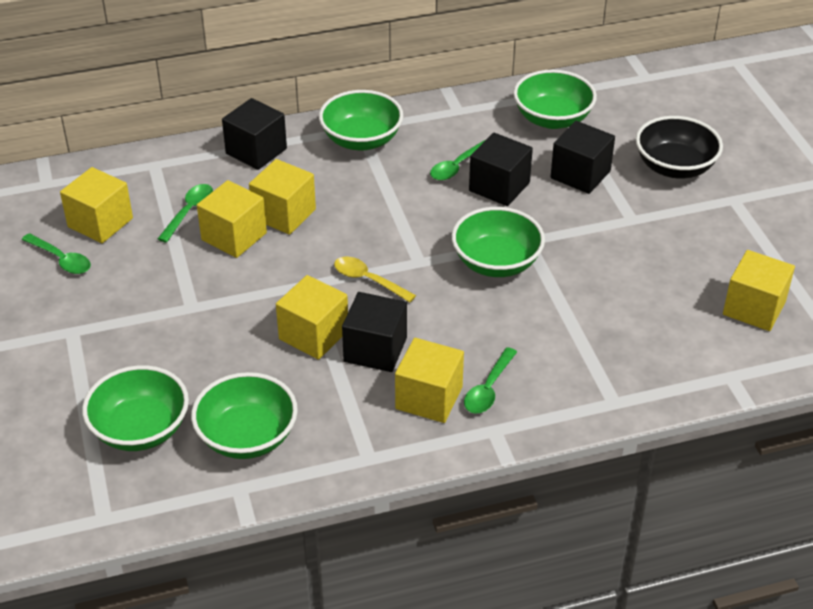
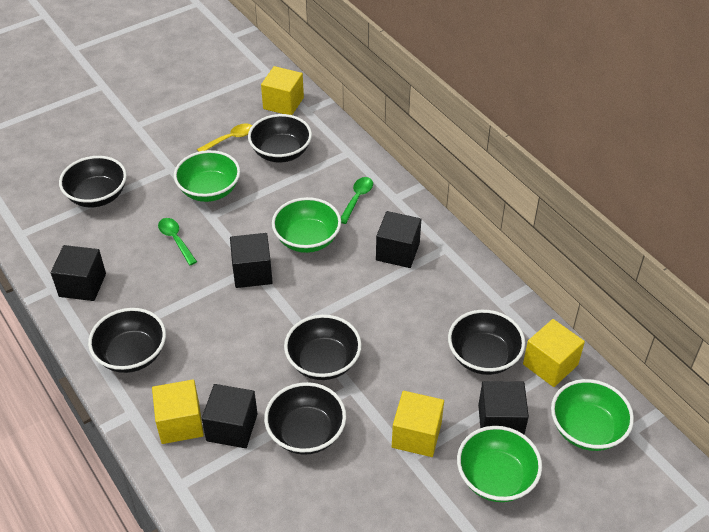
black bowl: [636,116,723,179] = 1 -> [59,156,127,207] [88,308,166,373] [248,114,312,162] [264,382,346,455] [284,315,362,380] [448,310,525,375] = 6
black cube: [222,98,287,170] [342,292,407,372] [469,132,533,206] [551,121,615,194] = 4 -> [51,245,106,301] [202,384,257,448] [230,233,273,288] [376,211,421,268] [478,381,529,435] = 5
green bowl: [82,365,189,451] [191,372,298,459] [319,90,403,151] [452,207,545,277] [513,70,597,129] = 5 -> [174,150,240,202] [272,197,341,253] [457,426,542,502] [551,379,634,451] = 4
green spoon: [22,233,91,274] [158,184,213,243] [430,140,485,181] [464,347,517,414] = 4 -> [158,218,197,265] [341,177,373,224] = 2
yellow cube: [60,167,133,243] [197,180,267,258] [249,159,316,235] [276,275,348,360] [395,338,464,423] [723,250,795,331] = 6 -> [152,379,204,444] [261,66,304,115] [392,391,444,457] [523,319,585,387] = 4

